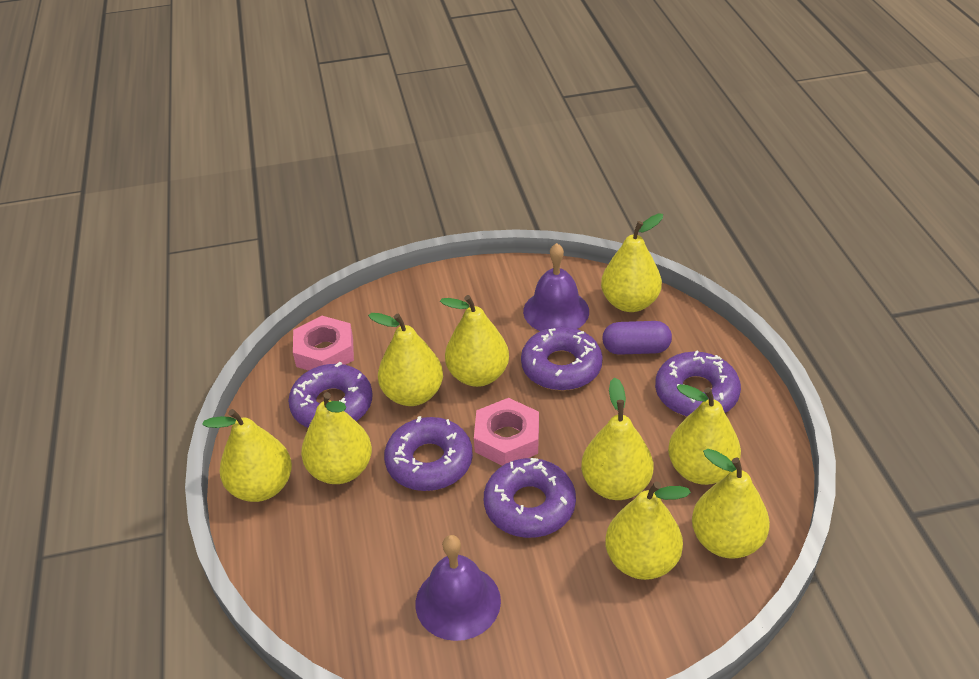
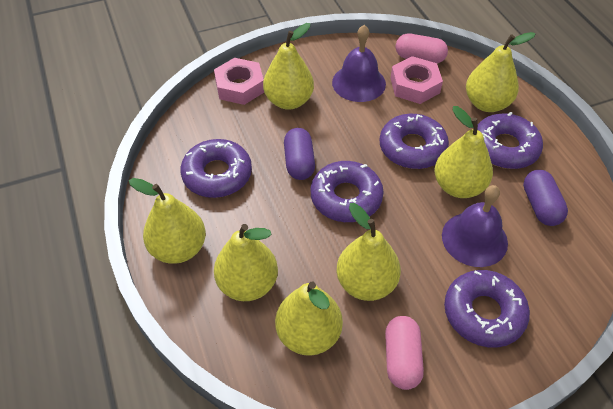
pink capsule: none = 0 -> [385,316,424,390] [395,33,448,63] = 2
purple capsule: [602,321,672,355] = 1 -> [284,128,315,180] [523,170,568,226] = 2
yellow pear: [202,409,292,502] [301,392,372,484] [368,313,443,406] [440,295,509,387] [581,377,653,500] [601,213,663,312] [605,482,691,580] [668,384,741,485] [692,449,770,559] = 9 -> [129,178,206,264] [214,224,278,301] [263,23,314,110] [275,281,343,356] [337,203,401,301] [434,106,493,198] [466,32,536,112] = 7

